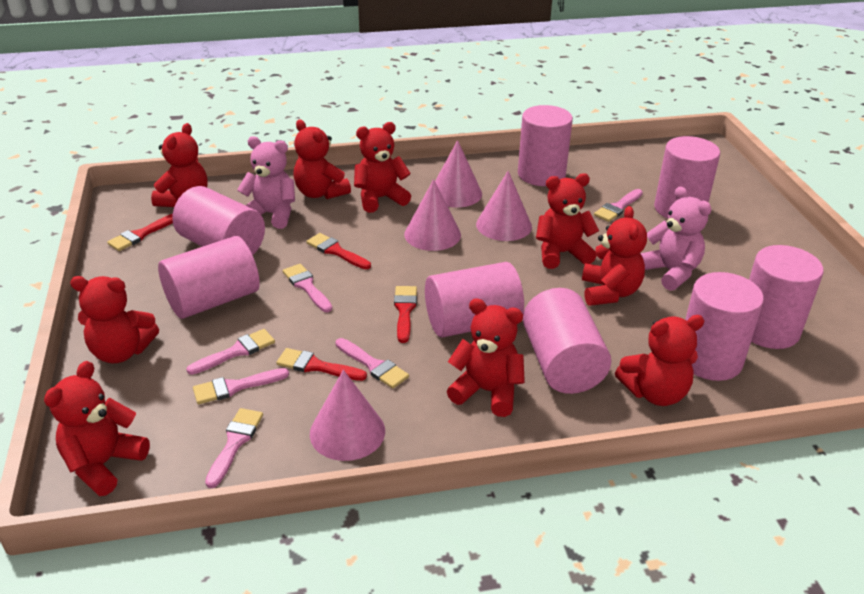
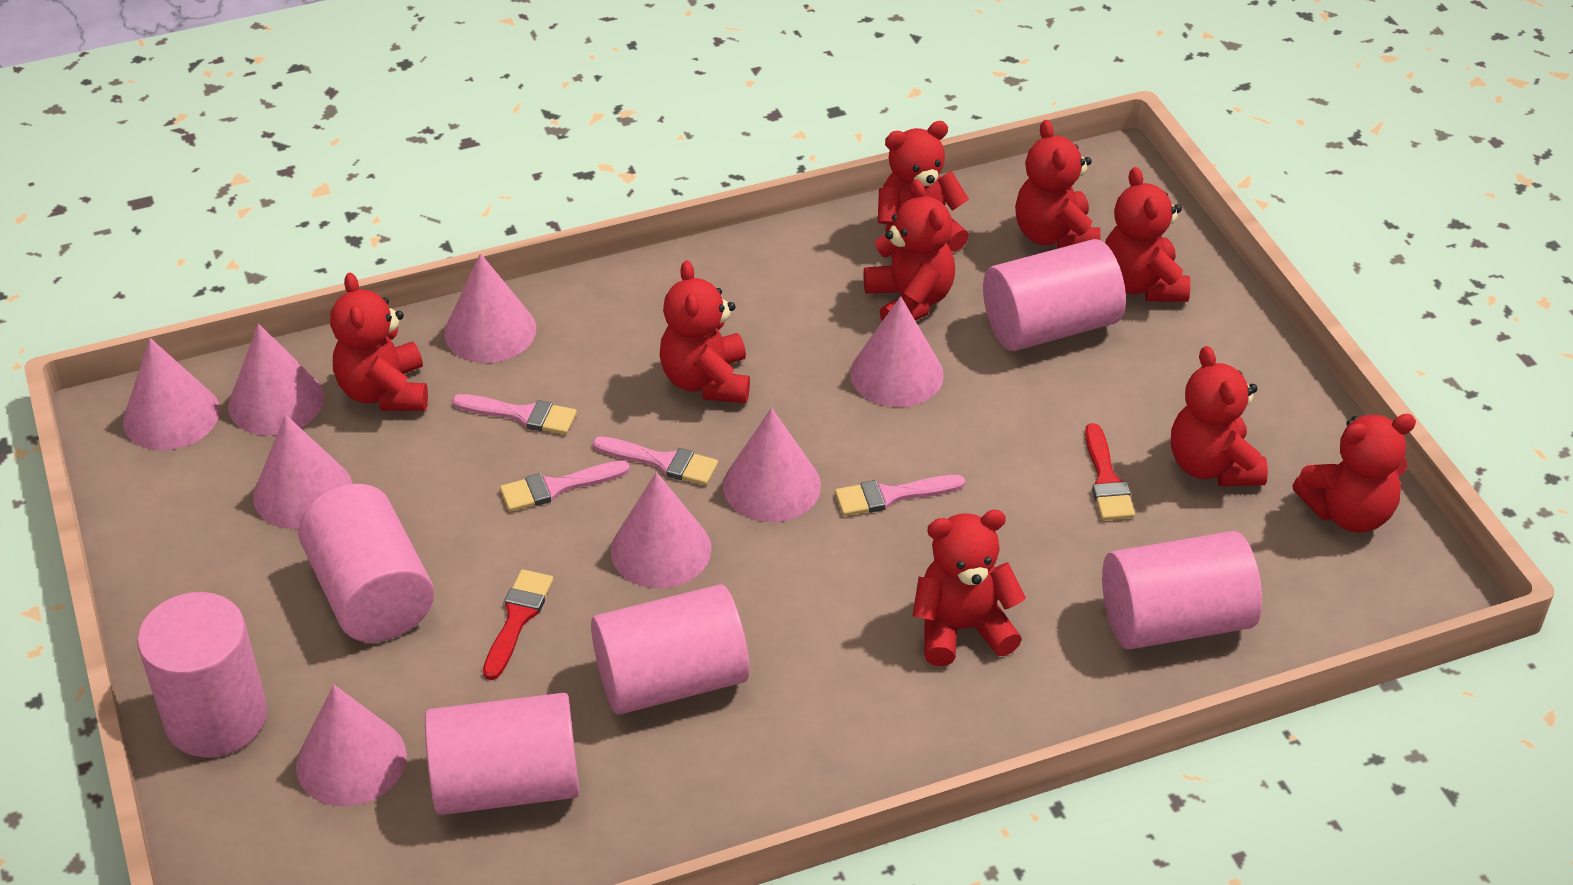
pink brush: [186,329,275,375] [193,368,289,404] [205,408,263,488] [283,264,332,312] [336,338,409,389] [594,189,643,222] = 6 -> [452,394,577,435] [500,460,630,512] [593,436,718,485] [835,475,965,516] = 4
pink cone: [310,370,385,461] [404,179,461,251] [435,140,482,208] [476,171,532,241] = 4 -> [123,338,220,450] [228,324,324,436] [253,414,352,529] [296,685,407,806] [444,253,536,363] [610,472,712,588] [723,408,821,522] [850,296,944,407] = 8
pink cylinder: [158,236,260,319] [172,186,265,255] [425,262,524,337] [518,105,573,186] [523,288,611,394] [654,136,720,219] [685,272,764,381] [749,245,824,349] = 8 -> [137,592,267,757] [298,484,434,642] [425,693,579,815] [591,584,749,715] [983,239,1126,351] [1102,531,1262,649] = 6
pink teddy bear: [237,136,295,229] [640,187,711,291] = 2 -> none = 0
red brush: [107,214,173,251] [276,348,367,381] [306,233,371,269] [394,286,417,343] = 4 -> [483,569,554,680] [1085,423,1135,520] = 2

